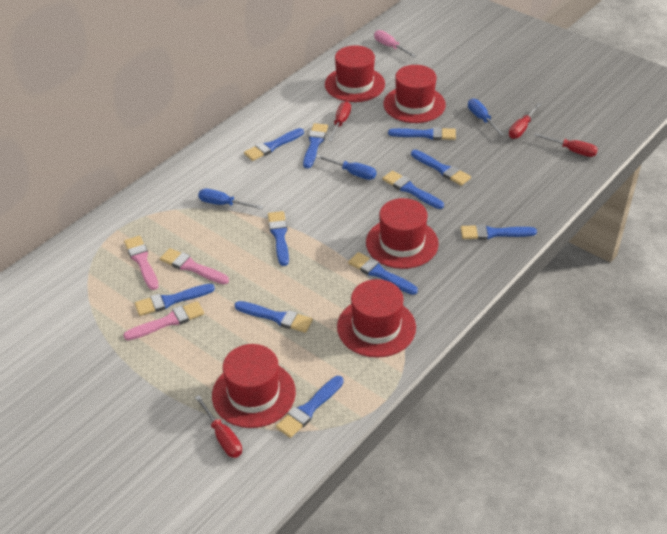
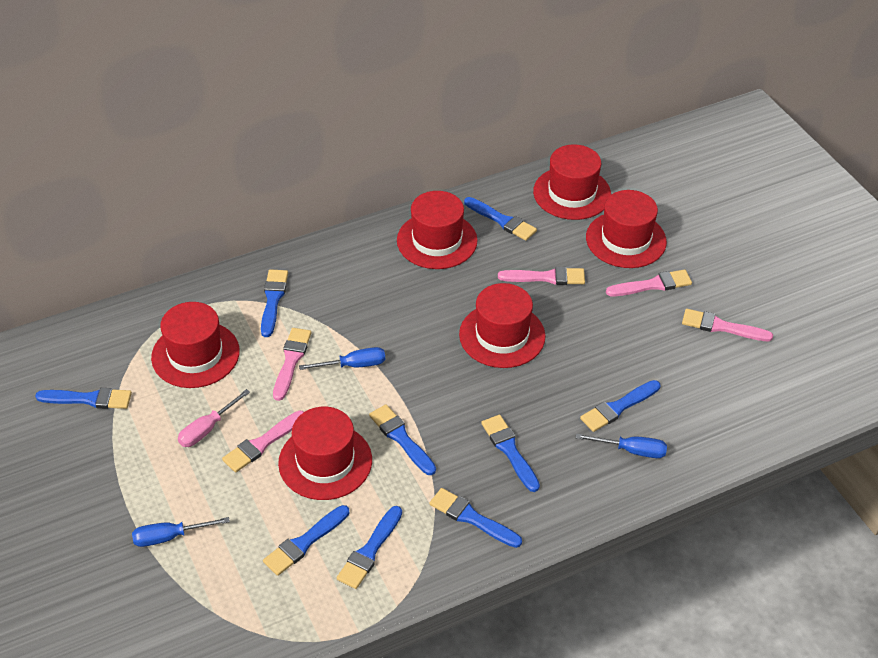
blue brush: [135,284,215,316] [234,301,313,333] [244,128,304,161] [268,211,289,266] [276,376,344,438] [303,123,328,168] [348,252,418,295] [382,171,444,209] [388,127,456,140] [411,150,471,186] [461,224,537,240] = 11 -> [35,388,132,409] [261,269,288,337] [263,505,350,576] [337,506,402,589] [369,404,436,475] [430,488,522,548] [464,197,537,241] [481,415,540,492] [580,380,660,432] = 9
pink brush: [123,301,204,340] [124,236,159,290] [160,248,229,284] = 3 -> [222,410,304,472] [273,328,311,401] [498,267,585,285] [606,270,692,296] [682,309,773,341] = 5
red hat: [212,344,296,428] [325,45,385,102] [337,279,416,358] [366,198,439,269] [384,65,446,123] = 5 -> [151,302,240,388] [278,407,372,500] [397,191,478,269] [459,283,545,368] [533,144,611,220] [586,190,667,268] = 6
red screwdriver: [195,395,242,458] [328,101,351,141] [509,103,541,139] [534,133,598,157] = 4 -> none = 0

